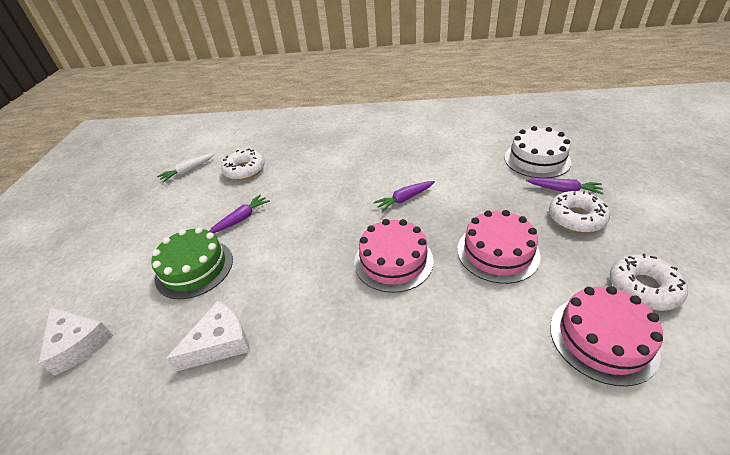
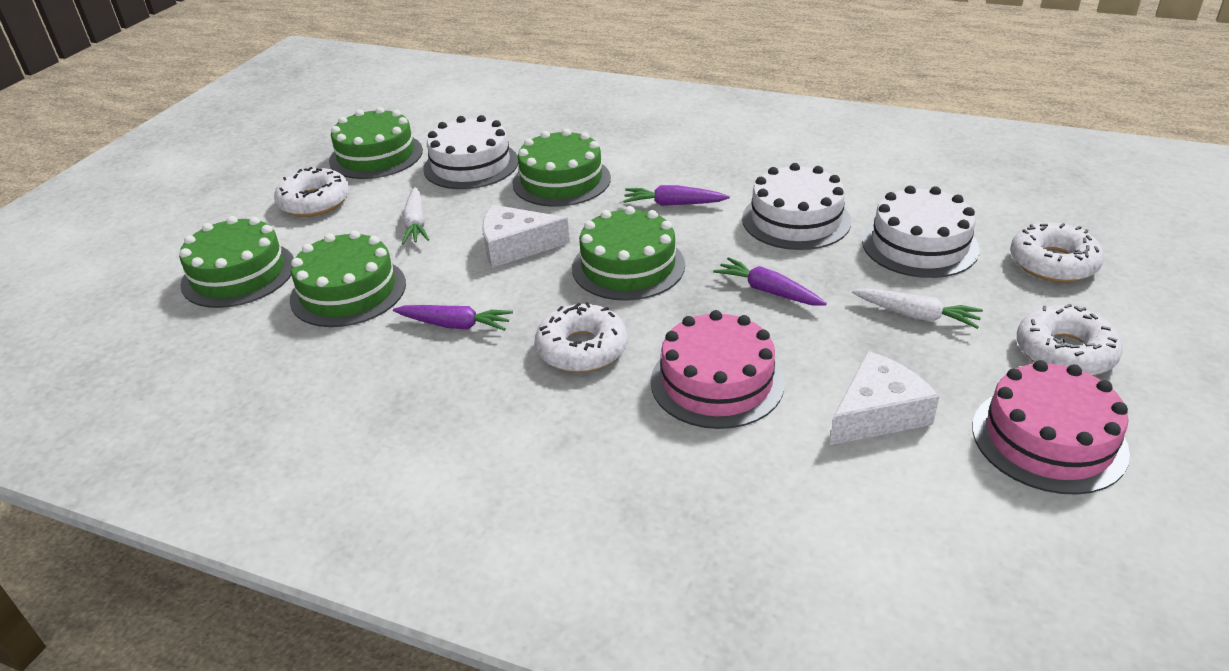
green cake: [151,227,233,299] = 1 -> [179,216,294,308] [289,230,406,327] [329,107,423,179] [512,129,611,207] [572,206,685,301] = 5
pink cake: [354,219,434,293] [457,210,541,284] [550,286,663,386] = 3 -> [651,310,785,429] [972,360,1130,495] = 2
white cake: [504,126,572,178] = 1 -> [423,115,518,189] [742,163,851,250] [862,186,980,278] = 3
white carrot: [157,153,215,183] = 1 -> [402,187,429,244] [852,288,983,329] = 2
white donut: [221,149,265,180] [549,191,610,233] [610,253,688,311] = 3 -> [274,167,350,217] [535,302,628,373] [1010,222,1104,282] [1017,303,1123,376] = 4

